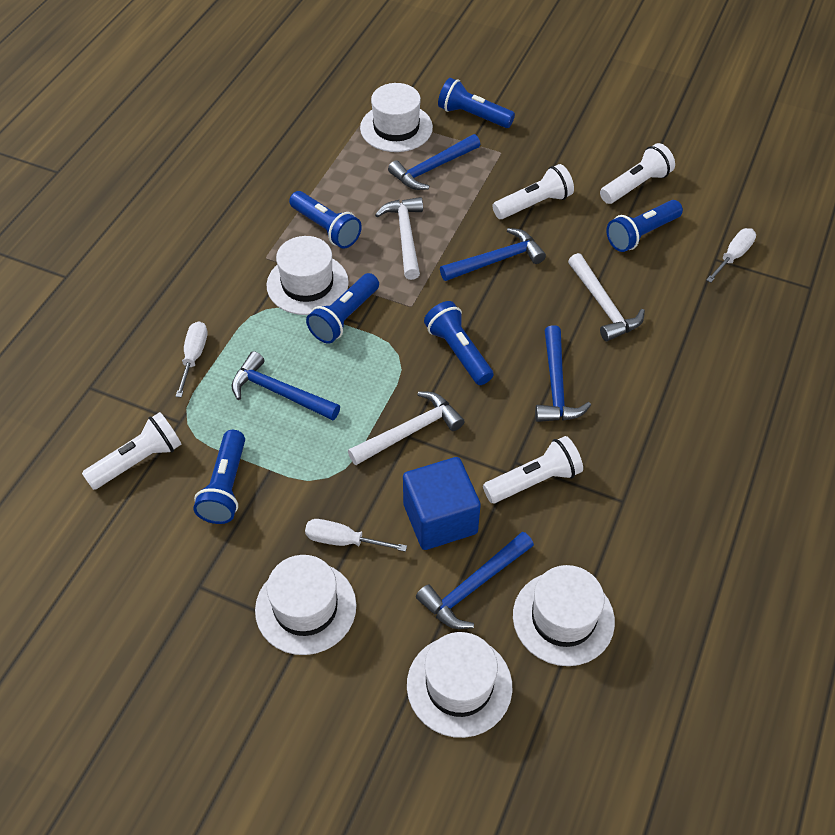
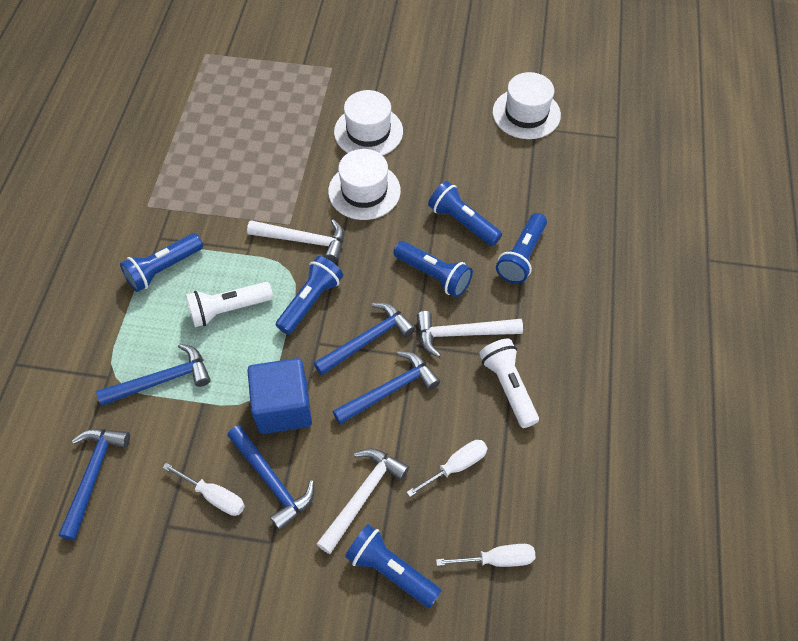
white flashlight: [82,412,182,490] [483,436,583,503] [492,164,574,219] [600,143,675,204] = 4 -> [186,282,273,327] [479,339,539,428] = 2
white hat: [255,555,356,655] [266,236,349,315] [360,83,433,152] [407,632,512,738] [513,565,615,666] = 5 -> [328,149,401,220] [334,90,403,156] [493,72,561,139] = 3

